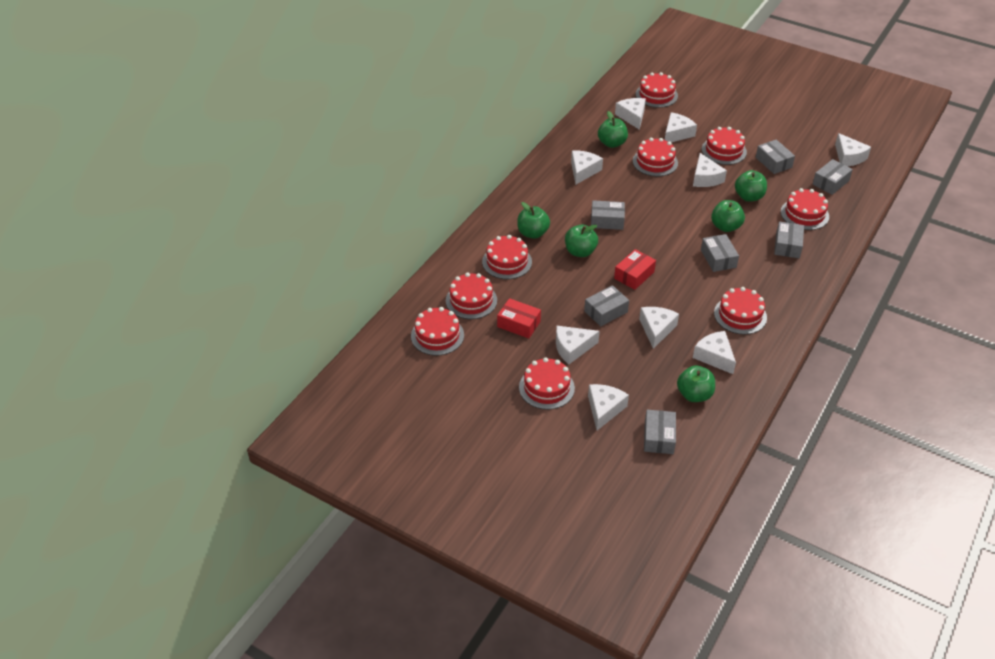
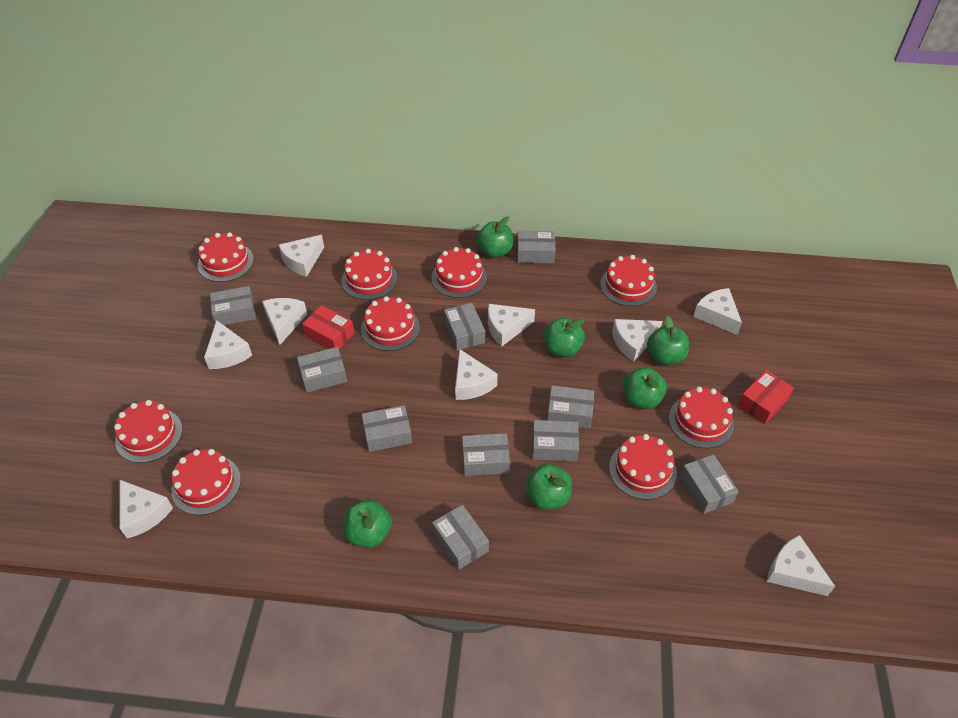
grey box: [584,285,629,327] [591,200,625,230] [644,410,676,454] [701,234,739,272] [756,140,795,174] [774,221,804,258] [812,159,853,195] = 7 -> [210,286,256,325] [297,347,347,393] [362,405,412,452] [432,505,489,570] [444,303,485,351] [462,433,510,476] [517,231,555,263] [532,420,579,461] [547,385,594,428] [680,454,739,514] = 10

